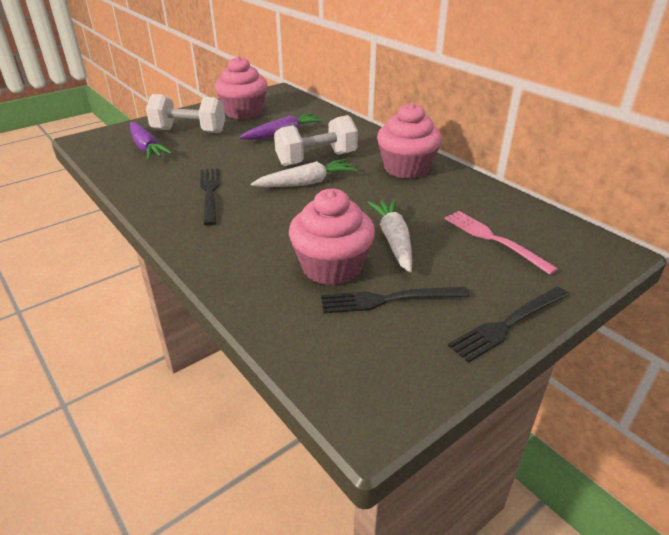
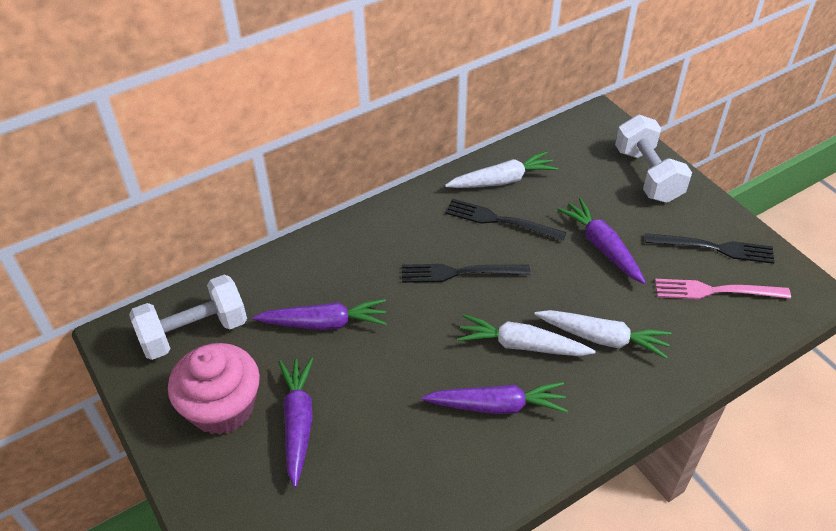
pink cupcake: [215,56,268,119] [289,189,375,285] [377,103,442,179] = 3 -> [168,343,260,435] = 1
purple carrot: [130,122,172,160] [239,113,324,140] = 2 -> [253,299,387,330] [279,358,313,488] [422,382,568,414] [557,198,646,284] = 4
white carrot: [251,159,357,187] [367,199,412,272] = 2 -> [445,151,558,188] [457,314,596,356] [534,310,671,359] = 3

